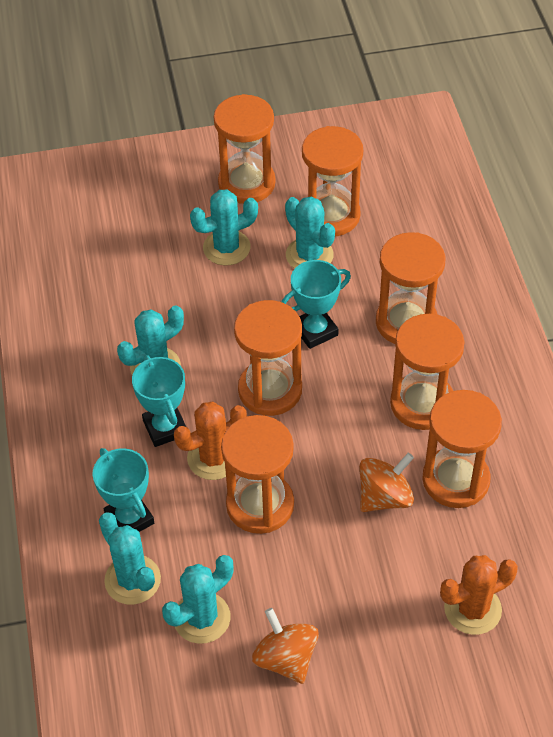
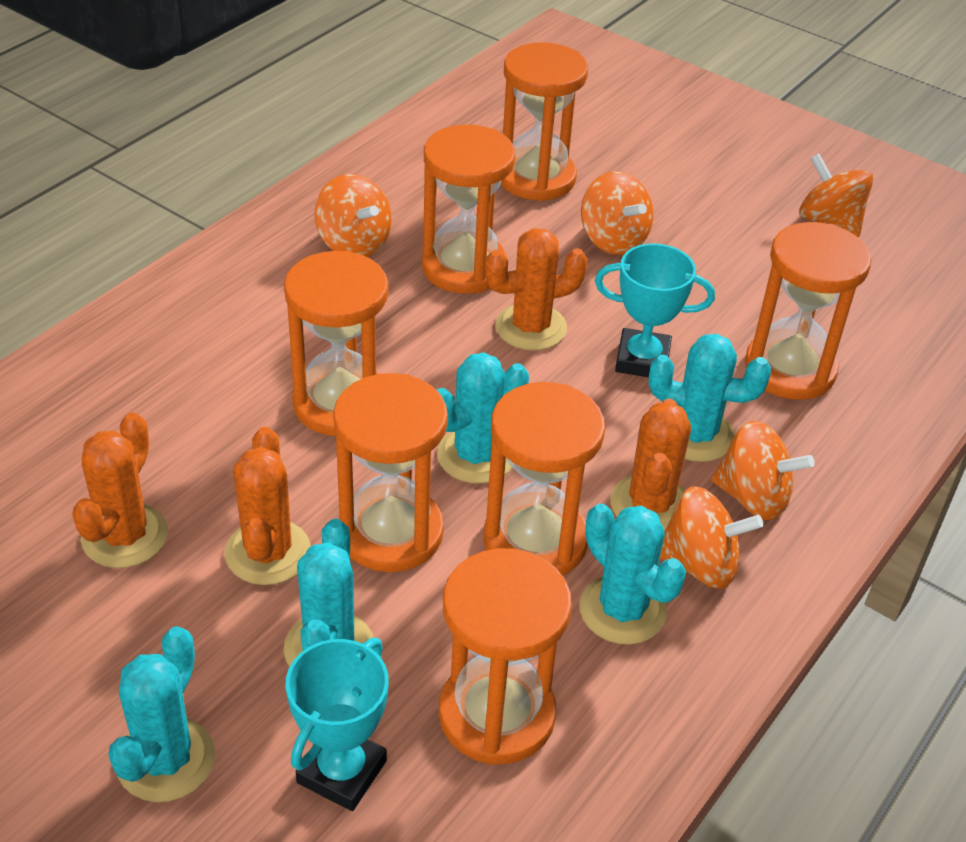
orange cactus: [174,402,247,480] [440,555,518,635] = 2 -> [72,412,168,568] [225,427,311,585] [485,228,588,351] [610,398,691,531] = 4
orange spinning top: [252,608,319,684] [359,453,414,512] = 2 -> [314,174,392,257] [581,171,653,255] [660,486,763,589] [711,421,815,520] [799,153,874,237] = 5
turquoise trophy: [92,448,154,532] [132,355,186,447] [281,260,351,349] = 3 -> [286,638,389,811] [595,243,715,377] = 2

